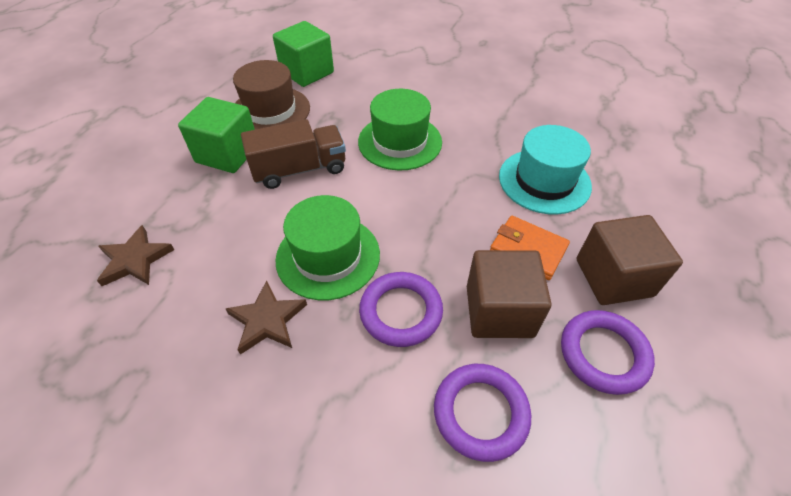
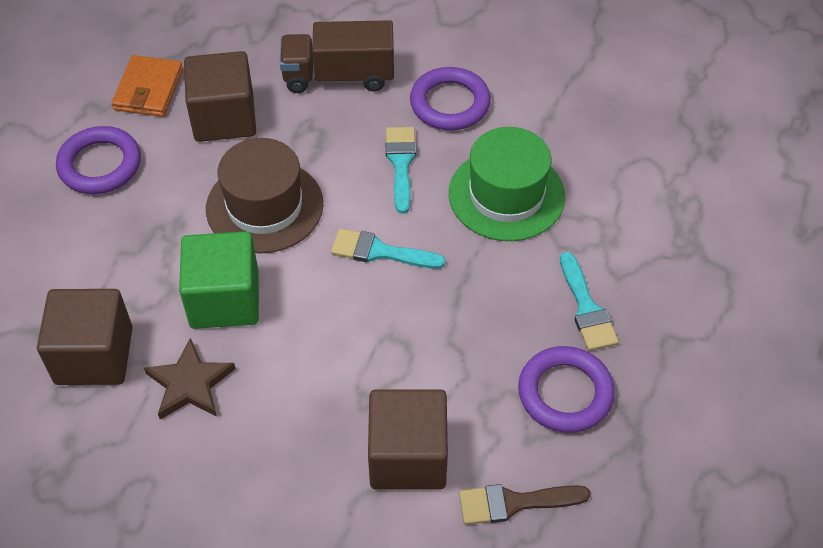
brown brush: none = 0 -> [459,484,591,525] = 1
brown cube: [467,250,551,338] [577,215,683,305] = 2 -> [37,289,133,385] [184,51,256,142] [368,389,448,490] = 3
brown star: [97,225,175,286] [226,280,307,355] = 2 -> [144,338,235,419] = 1
green cube: [178,97,255,173] [273,21,334,87] = 2 -> [179,231,259,329] = 1
green hat: [276,195,380,300] [358,89,442,171] = 2 -> [449,127,565,241] = 1
turquoise brush: none = 0 -> [331,228,446,269] [386,127,416,214] [560,252,619,351] = 3
turquoise hat: [499,125,592,214] = 1 -> none = 0

